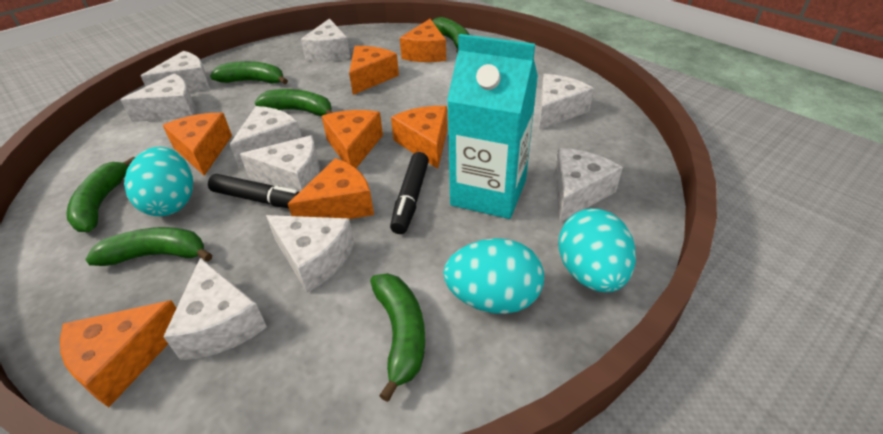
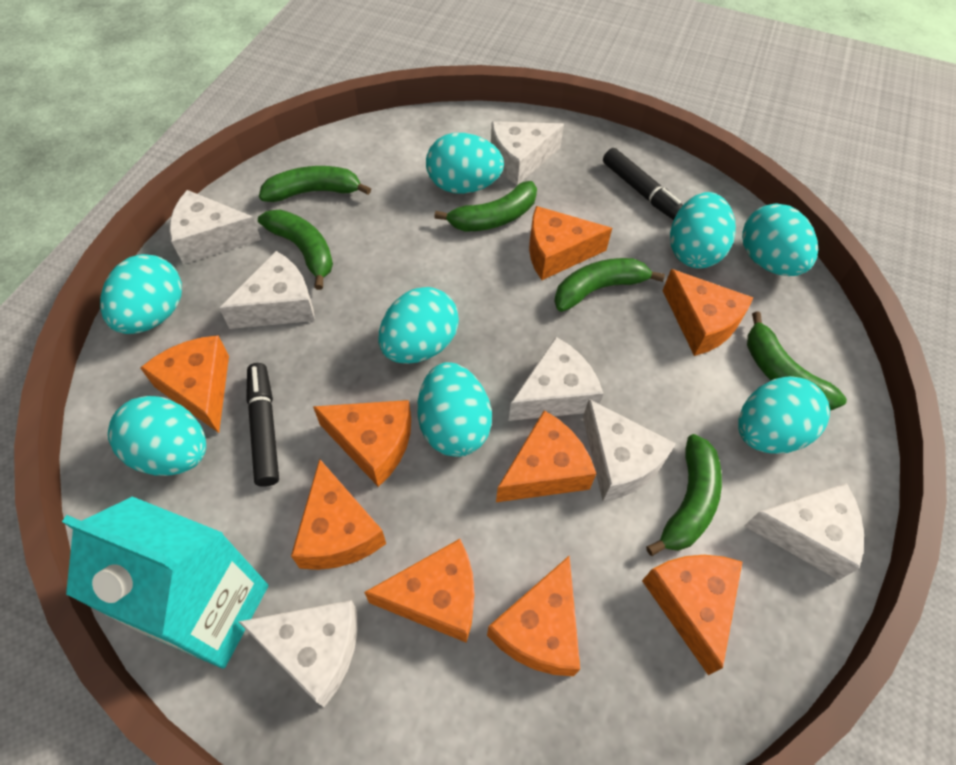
orange cheese: [60,300,176,407] [163,113,232,176] [288,158,374,219] [322,110,383,168] [349,46,399,95] [391,106,448,169] [400,19,446,62] = 7 -> [140,335,229,433] [291,459,386,570] [313,400,411,487] [364,539,474,643] [487,555,580,676] [496,410,596,502] [529,206,612,280] [642,555,742,675] [662,269,754,356] = 9
turquoise egg: [124,147,193,216] [443,238,544,314] [558,208,636,292] = 3 -> [100,254,182,334] [108,396,206,476] [379,287,459,364] [417,362,492,457] [426,133,504,194] [670,192,736,268] [738,376,830,454] [742,203,818,276] = 8
white cheese: [120,73,196,122] [141,51,210,92] [163,258,267,360] [230,106,302,168] [240,135,320,192] [266,215,354,292] [301,18,350,62] [539,74,594,130] [554,148,623,222] = 9 -> [169,190,261,264] [219,251,315,329] [239,600,358,707] [491,121,564,186] [509,337,603,421] [583,399,676,501] [744,483,864,580] = 7

